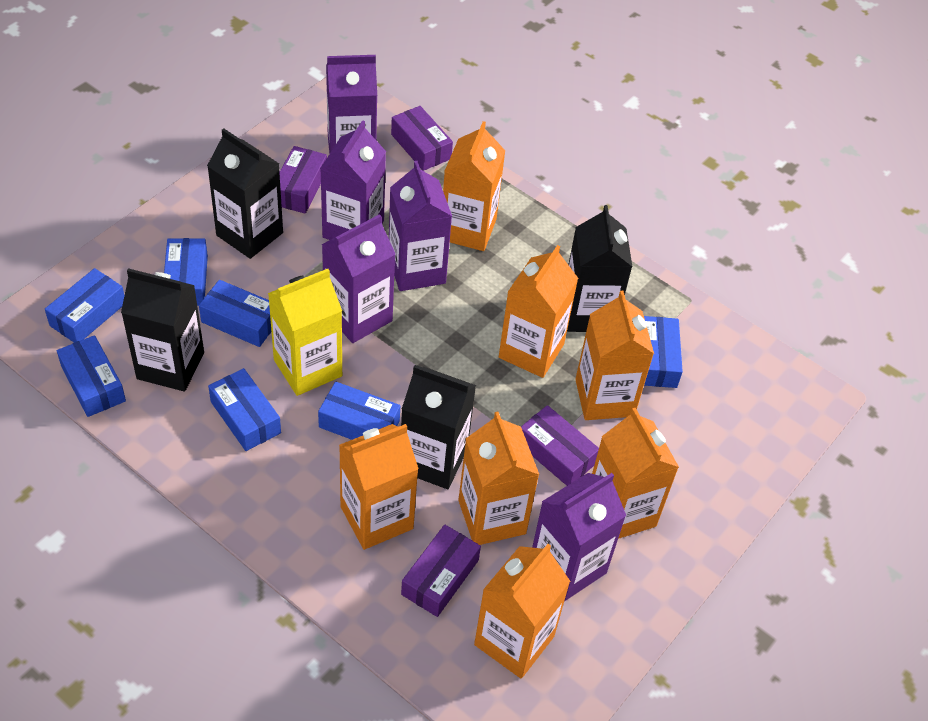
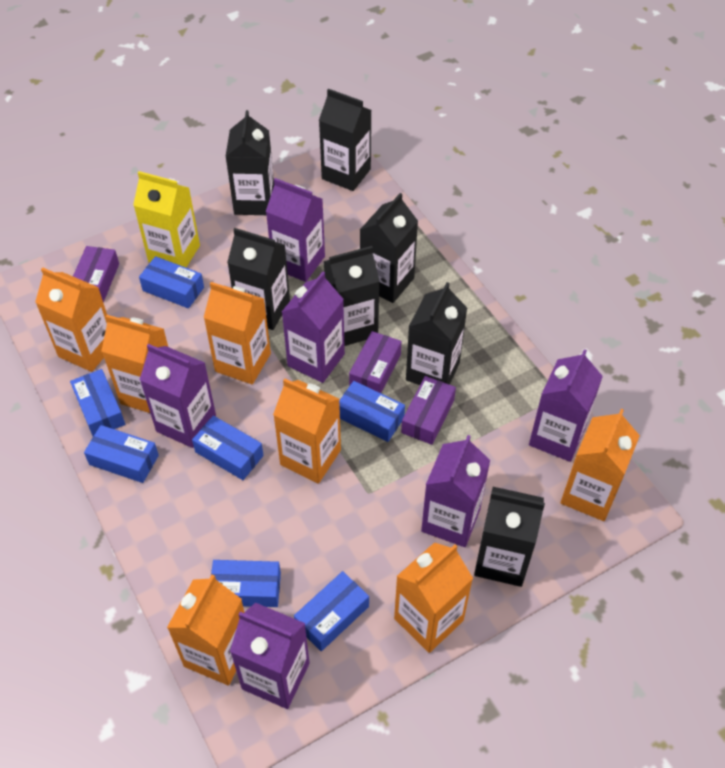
black carton: [121,268,204,391] [207,128,283,259] [401,365,476,489] [567,205,632,332] = 4 -> [226,110,274,215] [227,228,290,330] [319,89,372,191] [323,246,380,346] [360,193,418,303] [406,282,467,385] [474,487,545,587] = 7
purple box: [279,146,327,214] [391,106,453,171] [401,524,481,617] [521,405,599,486] = 4 -> [73,246,119,303] [349,331,402,393] [401,376,456,445] = 3
purple carton: [320,120,386,240] [322,214,395,343] [326,55,377,154] [389,161,452,291] [532,473,626,601] = 5 -> [140,344,216,448] [230,602,310,709] [266,178,325,282] [282,271,345,383] [421,435,490,547] [529,349,603,462] = 6

